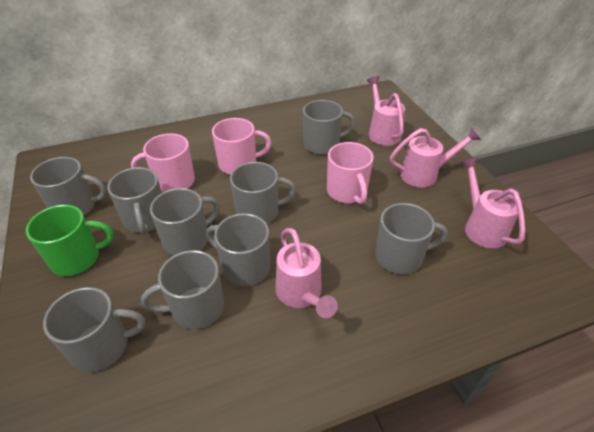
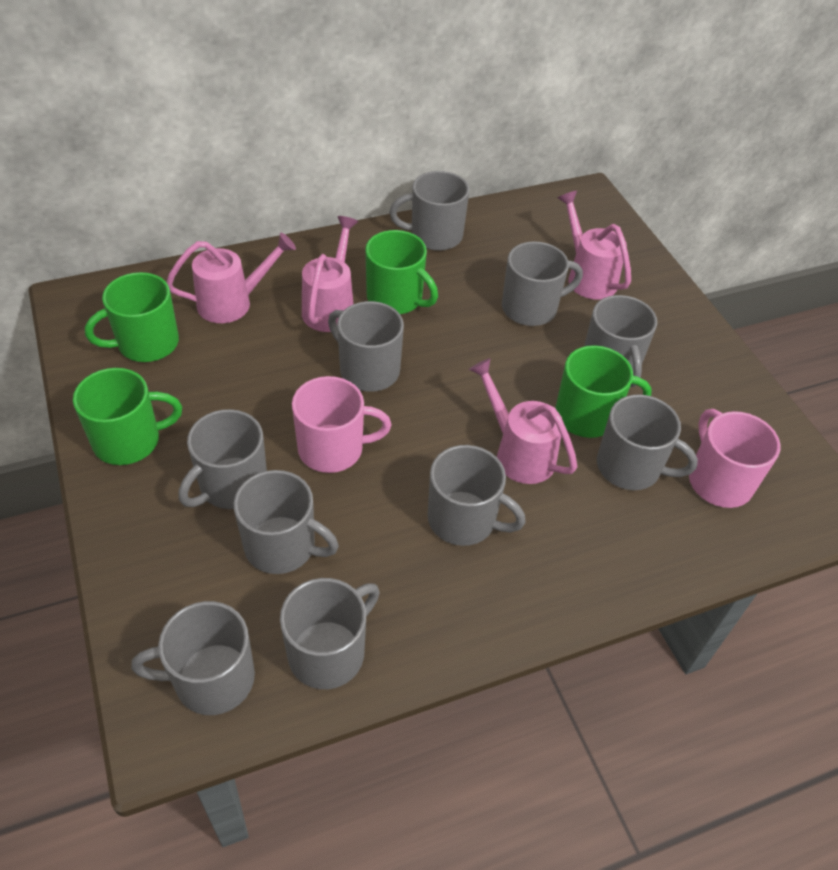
green mug: [26,205,114,276] = 1 -> [73,368,182,465] [85,272,179,362] [365,230,438,314] [555,345,651,438] = 4
grey mug: [30,157,107,215] [43,287,145,372] [107,167,162,235] [141,250,224,329] [150,188,220,256] [206,213,270,286] [230,162,296,224] [303,100,355,155] [375,203,448,274] = 9 -> [131,601,255,715] [178,409,267,509] [234,470,339,574] [280,578,380,689] [328,301,404,392] [390,171,469,251] [428,445,526,546] [502,241,583,326] [584,295,657,387] [597,394,698,490] = 10
pink mug: [131,133,195,192] [212,118,272,175] [327,142,374,204] = 3 -> [292,376,391,473] [689,409,781,508] = 2

